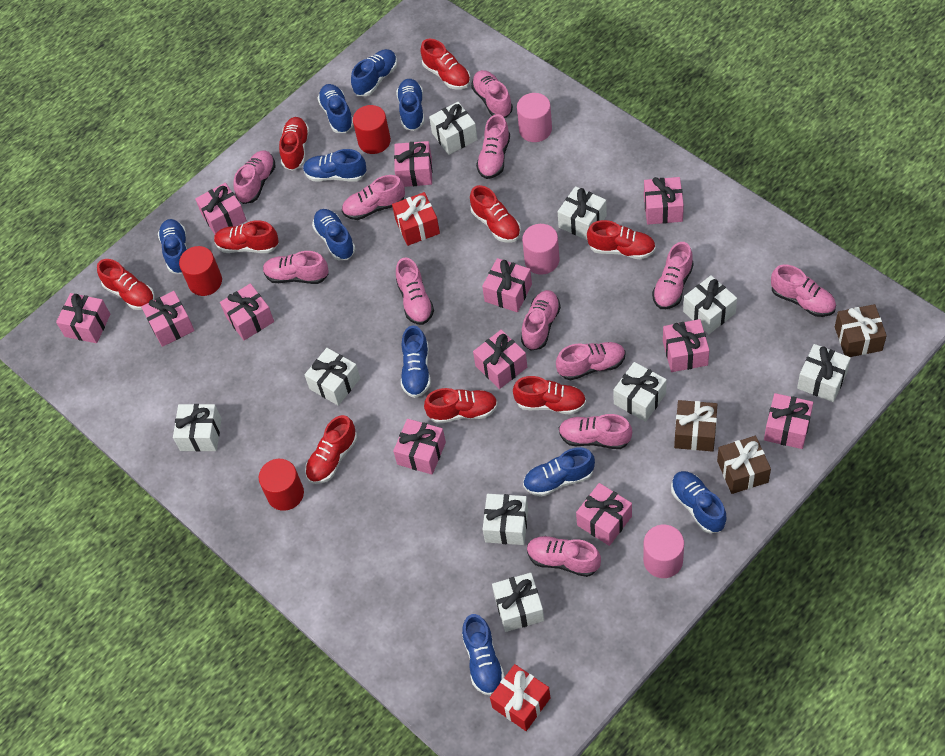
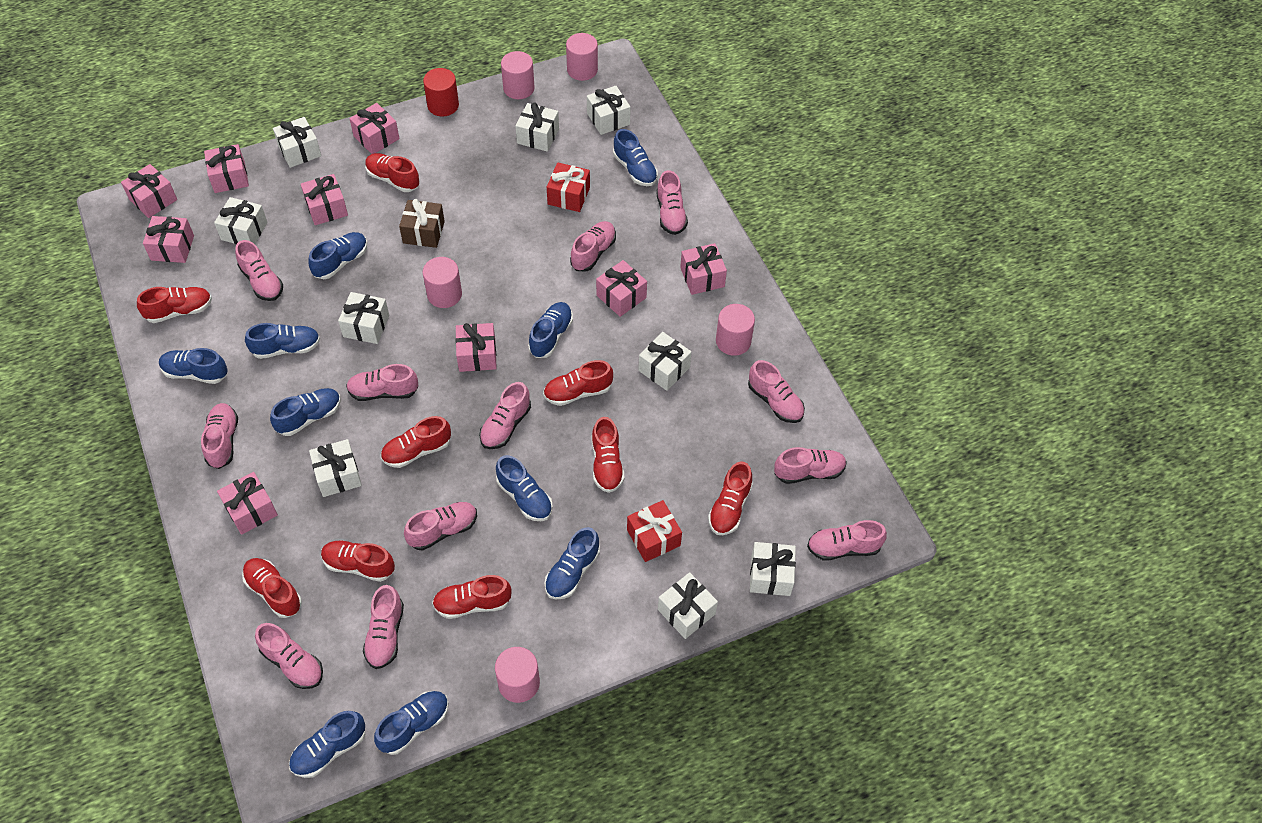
brown gift: [674,400,717,452] [717,436,771,494] [835,304,887,357] = 3 -> [399,199,445,248] = 1
pink cylinder: [517,93,552,142] [522,224,560,275] [643,525,684,578] = 3 -> [423,257,462,308] [495,647,540,703] [501,51,535,99] [566,33,598,81] [716,304,755,356] = 5
pink gift: [56,293,110,343] [141,291,195,347] [195,183,247,234] [220,283,274,340] [393,419,446,475] [394,141,432,187] [473,330,527,389] [482,258,532,312] [576,483,632,546] [644,177,684,225] [663,319,709,372] [764,393,813,449] = 12 -> [121,164,177,218] [143,216,194,263] [204,144,249,193] [217,472,278,535] [301,174,348,225] [349,103,400,154] [455,323,497,372] [596,260,647,317] [680,243,727,295] = 9
red cylinder: [179,246,222,296] [259,459,304,511] [353,105,391,154] = 3 -> [423,68,459,117] = 1

